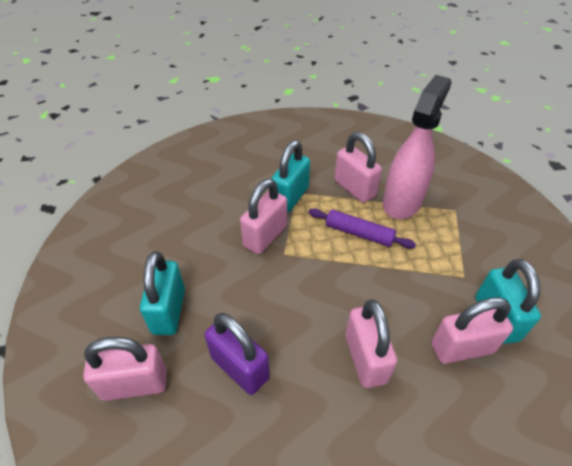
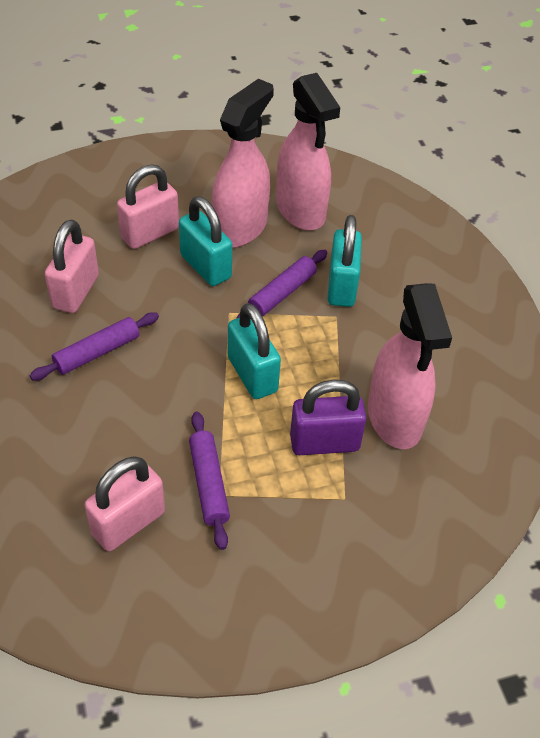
pink padlock: [83,337,167,401] [240,179,287,254] [334,132,382,203] [345,300,397,388] [431,297,513,364] = 5 -> [45,219,99,313] [84,456,165,551] [117,164,179,249] = 3
pink spray bottle: [383,75,452,219] = 1 -> [212,79,274,248] [276,73,340,230] [368,283,452,449] = 3
purple rolling pin: [308,208,416,249] = 1 -> [30,312,159,380] [189,411,230,550] [236,250,327,319] = 3

